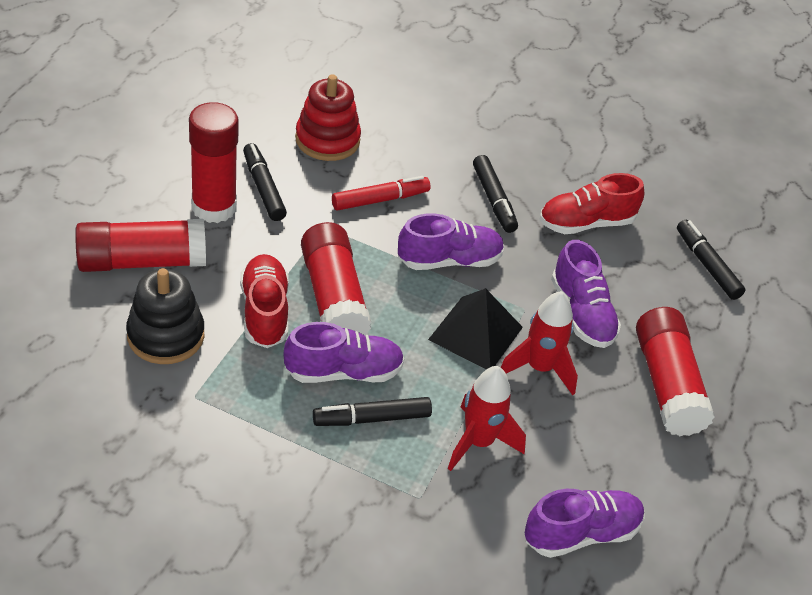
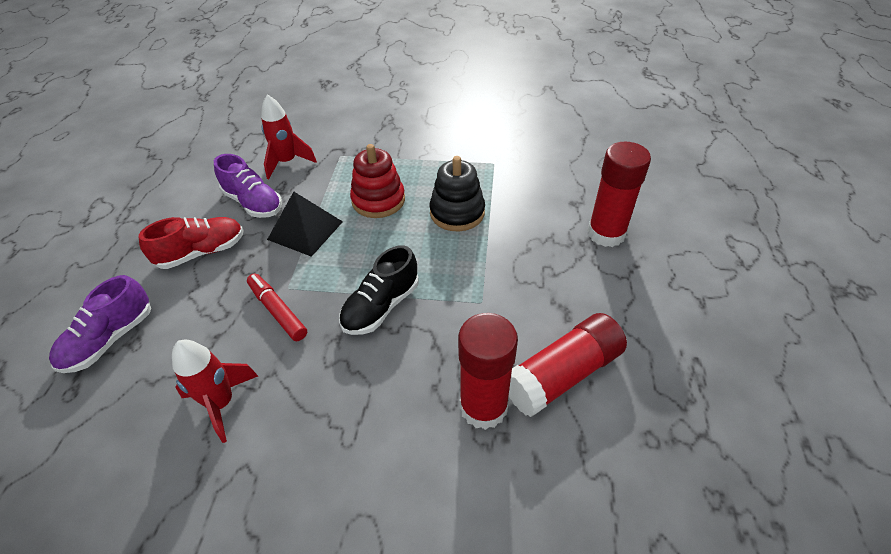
black marker: [243,143,287,221] [313,397,432,426] [473,155,518,233] [677,220,745,300] = 4 -> none = 0
black shoe: none = 0 -> [339,245,419,335] = 1
purple shoe: [284,322,404,383] [398,213,505,270] [525,489,645,558] [551,240,621,348] = 4 -> [49,275,151,373] [214,154,282,218] = 2
red glue stick: [75,219,206,272] [189,102,239,223] [301,222,371,335] [636,307,715,436] = 4 -> [458,313,518,430] [508,313,627,417] [587,142,651,247] = 3
red shoe: [240,254,289,348] [540,173,644,234] = 2 -> [139,217,244,269] = 1

